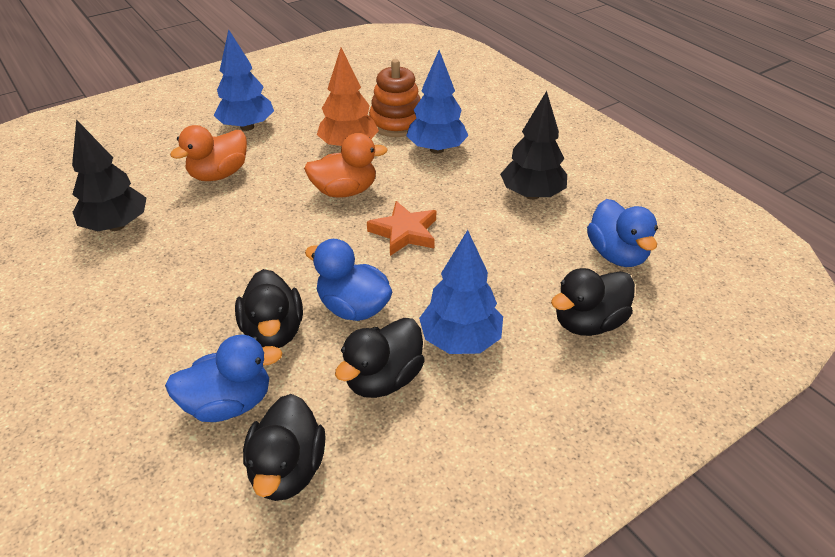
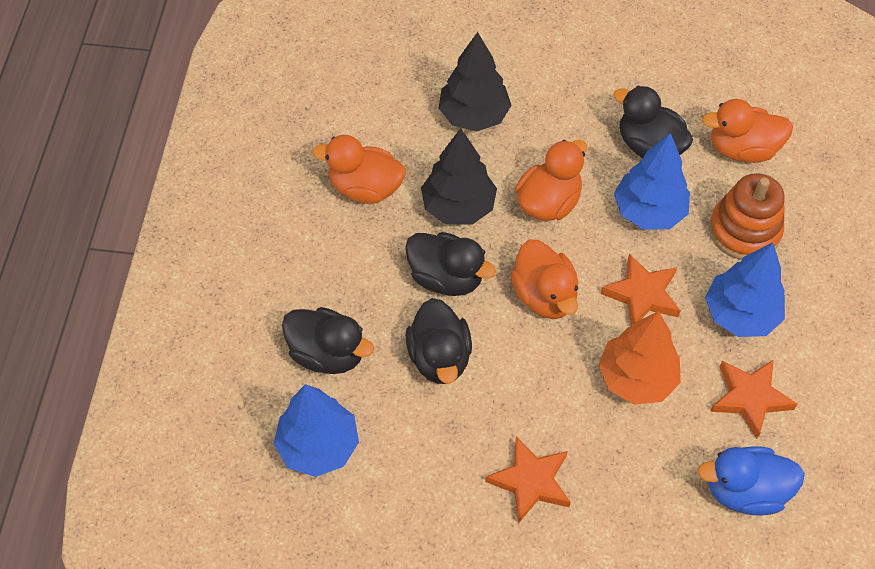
blue duck: [165,335,283,422] [305,239,392,321] [587,199,658,267] = 3 -> [698,446,805,516] = 1
orange duck: [170,125,247,181] [304,133,388,198] = 2 -> [312,135,406,204] [510,240,578,319] [515,140,587,221] [702,99,793,163] = 4
orange star: [367,201,436,256] = 1 -> [485,436,571,524] [601,253,681,326] [710,359,797,439] = 3

